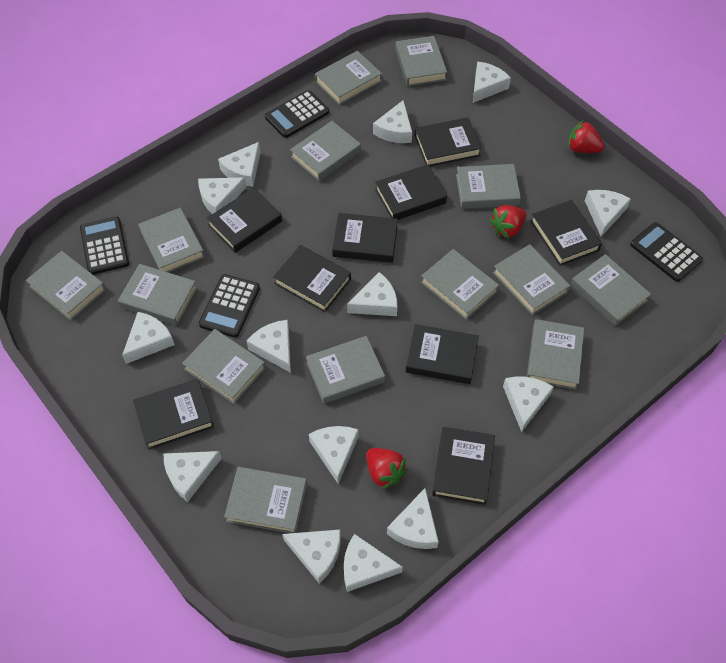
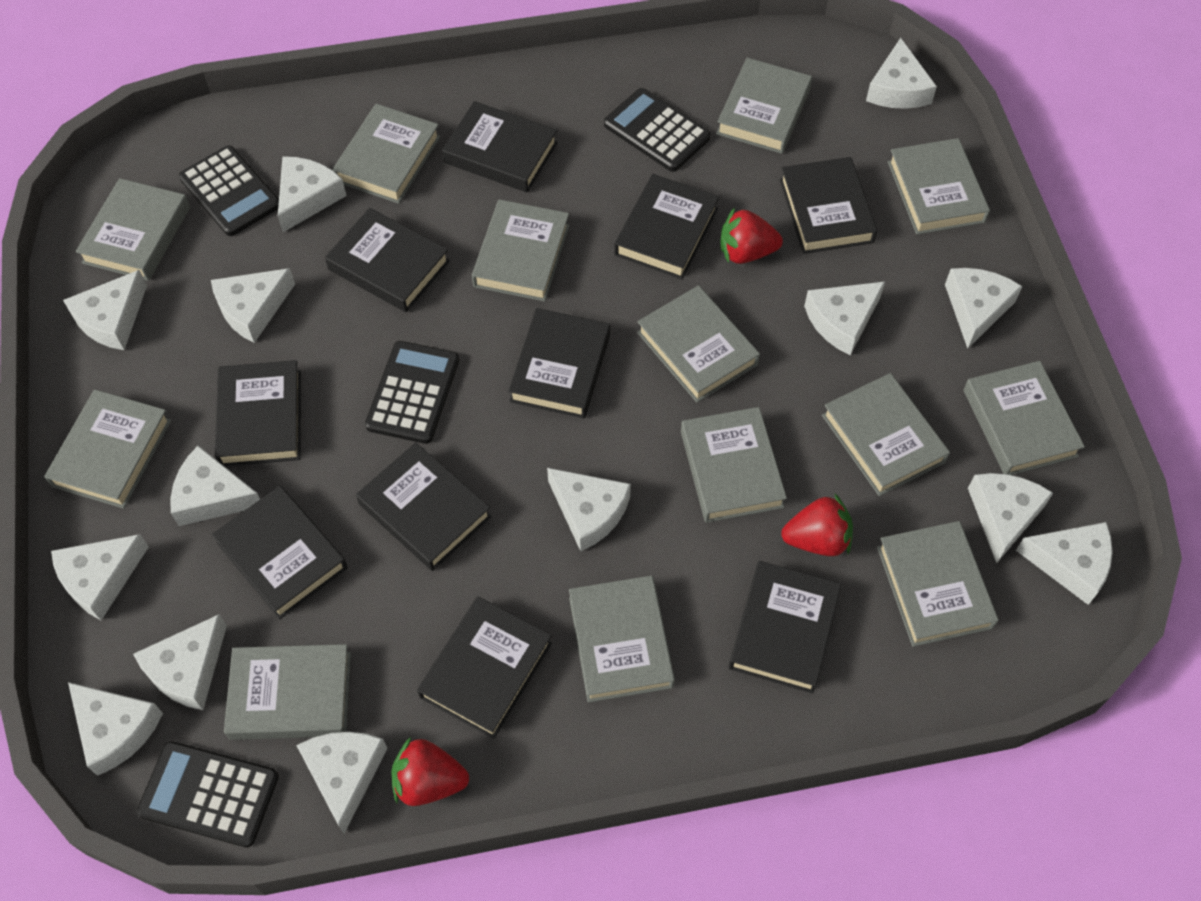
black book: [133,379,214,450] [206,187,282,253] [273,245,351,312] [332,213,398,263] [375,164,447,220] [406,324,479,384] [415,117,482,167] [432,427,495,505] [530,200,602,266] = 9 -> [212,486,348,619] [215,360,301,466] [325,208,450,312] [356,442,492,571] [417,596,552,739] [442,101,558,192] [508,308,610,418] [614,174,719,279] [729,561,841,693] [780,157,877,254] = 10
grey book: [26,251,106,321] [118,264,197,326] [138,208,205,273] [182,329,266,404] [224,467,307,533] [290,121,361,181] [306,336,385,404] [315,51,382,105] [395,36,447,86] [421,249,499,320] [456,164,521,209] [493,244,570,315] [527,319,584,390] [570,254,651,326] = 14 -> [44,390,171,509] [76,178,190,281] [224,644,351,740] [333,104,440,204] [472,199,570,302] [569,575,675,703] [637,285,760,403] [681,407,787,523] [716,58,812,154] [822,373,950,496] [877,521,999,647] [888,138,990,235] [963,361,1085,475] = 13

